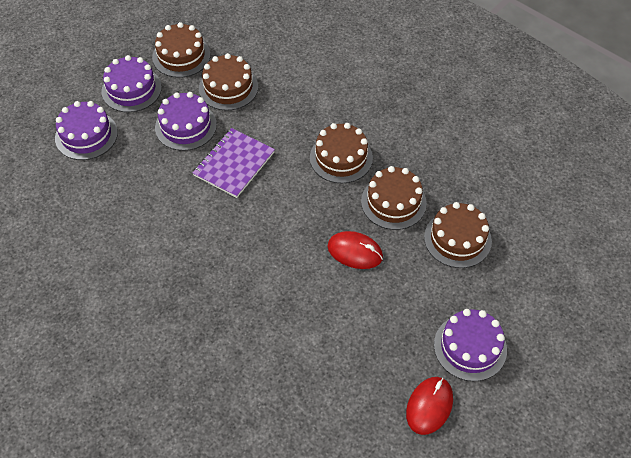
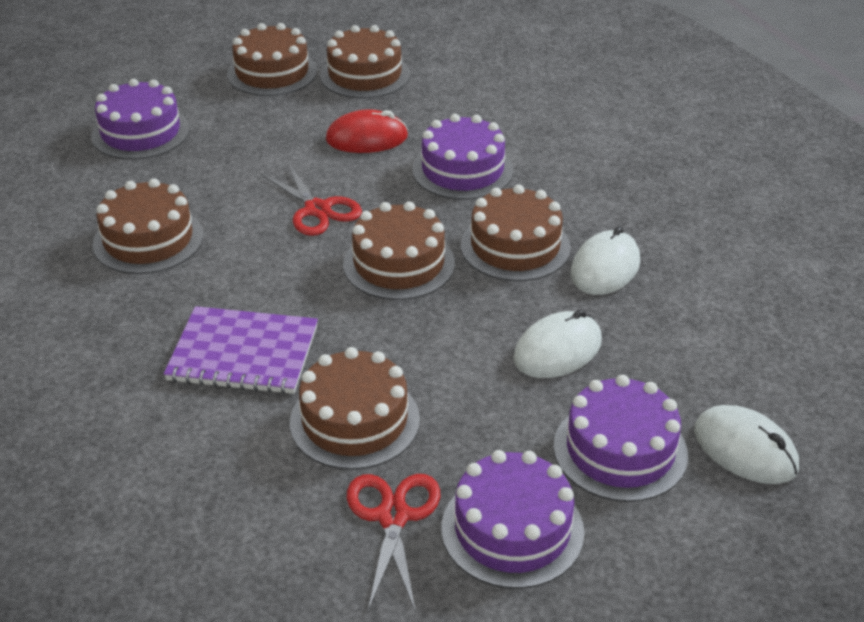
brown cake: [152,22,210,78] [199,53,258,111] [310,123,373,183] [361,166,427,230] [424,202,492,268] = 5 -> [92,178,204,274] [227,23,317,96] [290,347,420,470] [320,25,410,98] [343,201,455,300] [461,185,571,281] = 6
red mouse: [328,231,383,269] [406,377,453,435] = 2 -> [326,109,408,153] = 1
red scissors: none = 0 -> [261,163,362,236] [347,474,440,611] = 2
white mouse: none = 0 -> [513,309,602,378] [571,226,640,295] [694,405,799,484] = 3

